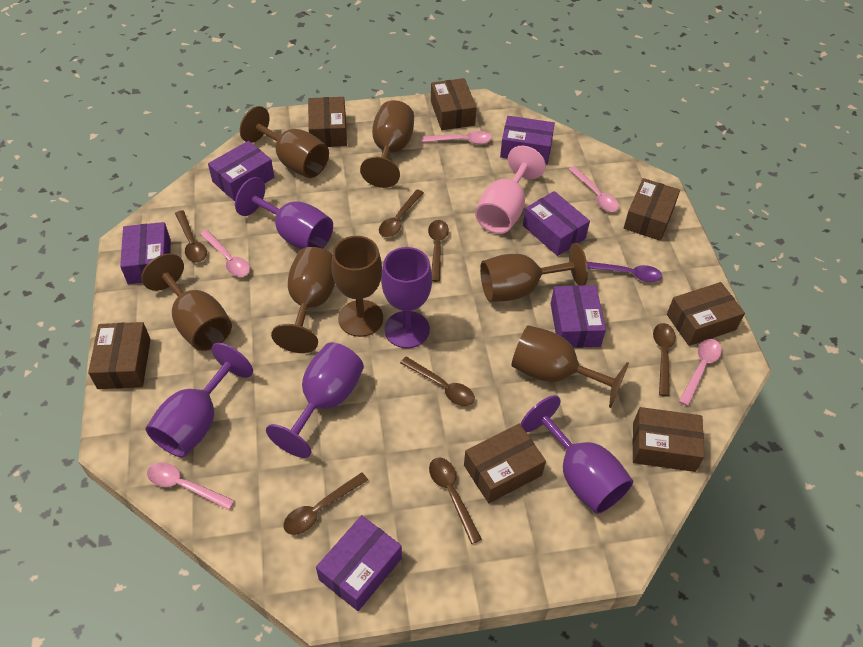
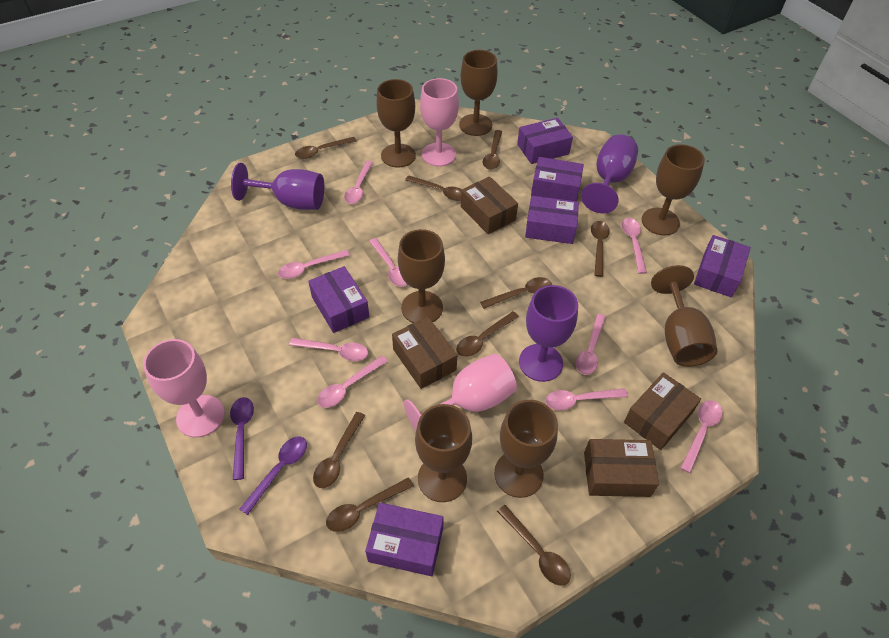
brown box: [88,322,151,389] [308,97,347,147] [431,78,477,130] [464,424,546,503] [624,178,680,241] [633,407,704,472] [667,282,745,346] = 7 -> [392,316,457,389] [461,177,518,234] [584,439,659,497] [624,372,701,450] = 4
brown spoon: [175,210,207,263] [284,472,368,535] [379,189,424,237] [400,357,475,406] [428,220,449,282] [429,457,482,544] [653,323,676,396] = 7 -> [295,137,356,159] [313,412,365,488] [326,477,414,532] [405,175,462,201] [456,311,519,357] [480,277,552,309] [483,130,502,170] [497,505,571,586] [591,221,610,277] = 9
pink goblet: [475,146,546,234] = 1 -> [143,339,225,438] [404,354,517,431] [420,78,459,166] = 3
pink spoon: [147,462,235,510] [200,230,250,277] [422,131,492,144] [569,166,619,212] [679,339,722,406] = 5 -> [278,250,350,279] [289,338,368,361] [317,355,388,408] [344,161,373,204] [369,238,408,287] [545,388,628,410] [576,314,606,375] [621,218,647,274] [680,400,722,473] = 9
purple goblet: [145,343,253,457] [235,177,333,249] [266,342,364,458] [381,247,432,348] [520,395,633,514] = 5 -> [231,163,324,210] [519,285,578,382] [581,135,638,213] = 3
purple spoon: [587,262,662,282] = 1 -> [230,397,254,480] [240,436,307,515] = 2

